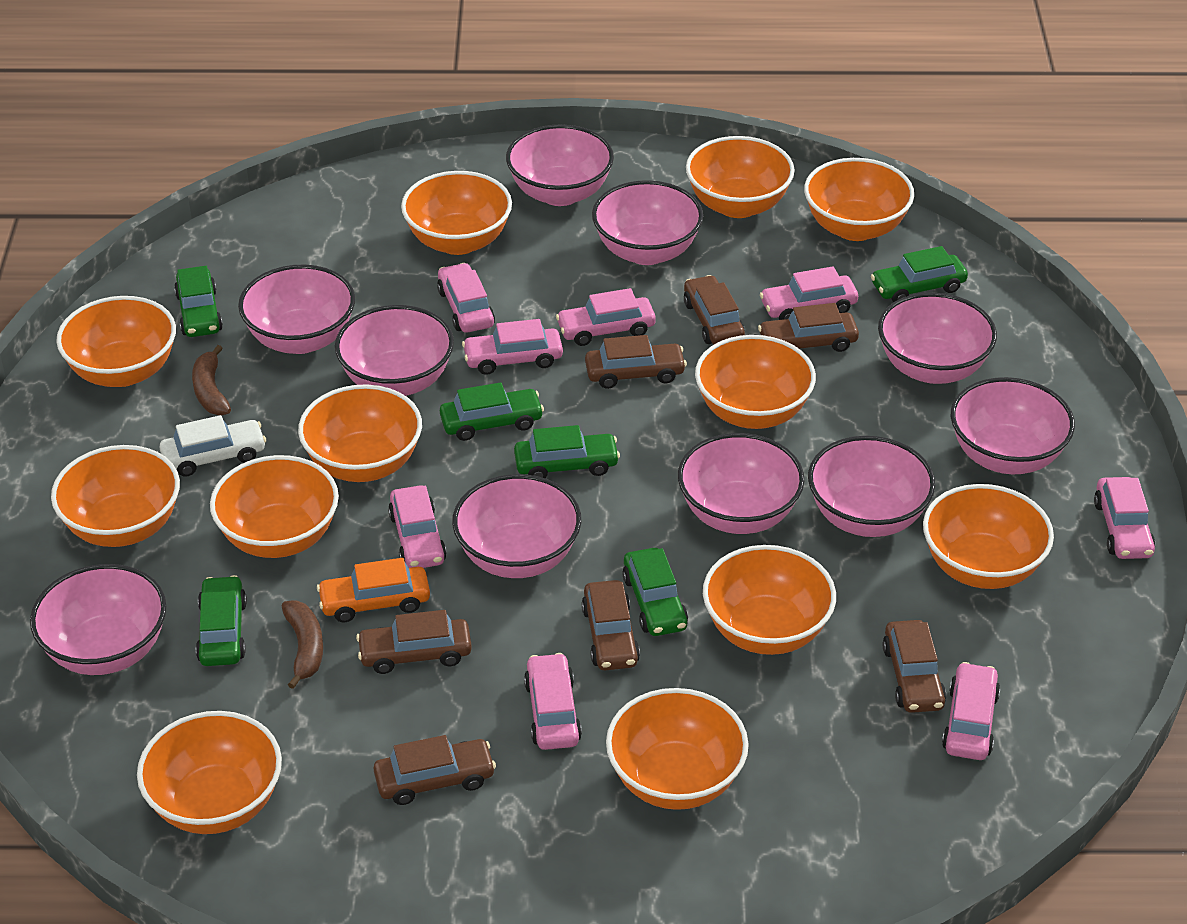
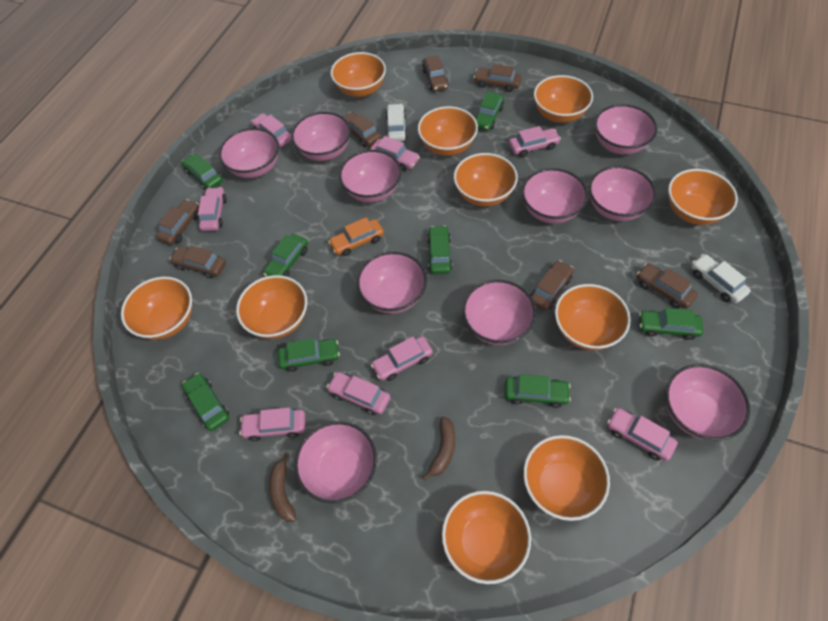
green car: [174,266,223,337] [196,575,247,666] [440,382,544,441] [514,425,620,478] [622,548,688,636] [871,246,968,302] = 6 -> [182,154,223,190] [182,373,229,431] [263,234,308,277] [278,338,340,372] [427,225,452,274] [475,92,504,131] [505,374,571,408] [639,308,703,340] = 8
orange bowl: [51,445,180,547] [56,296,176,387] [137,711,282,834] [210,455,339,558] [298,384,422,482] [401,171,512,255] [606,688,749,810] [686,136,795,218] [695,335,816,429] [703,545,836,655] [804,158,914,241] [923,484,1054,589] = 12 -> [121,277,192,340] [236,275,307,339] [330,52,386,97] [418,106,478,156] [442,491,531,584] [454,153,518,207] [523,435,610,521] [534,75,593,123] [555,284,631,350] [668,169,738,225] = 10
white car: [159,415,266,477] = 1 -> [385,103,407,141] [691,254,751,303] = 2

